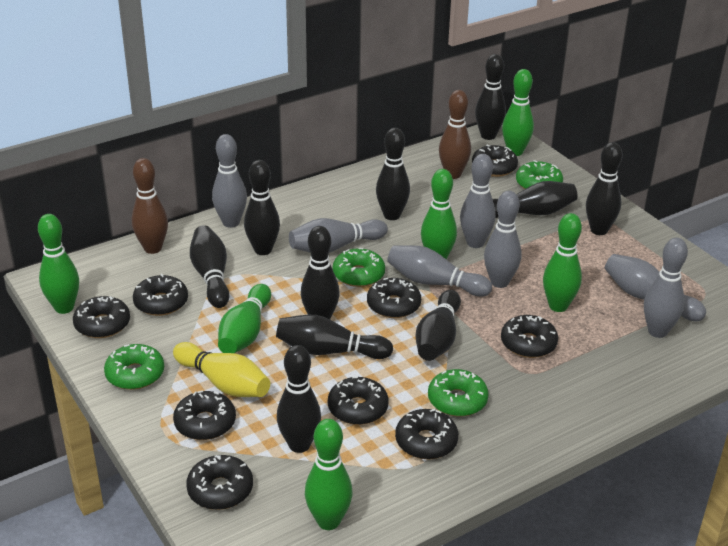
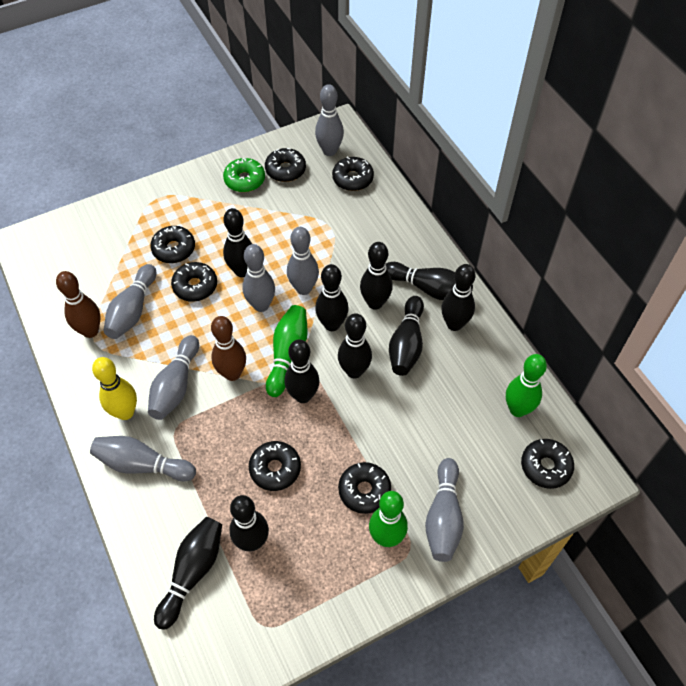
black donut: [73,296,130,338] [133,274,188,316] [173,390,236,440] [186,455,253,510] [328,376,389,425] [367,278,421,318] [395,409,458,460] [472,144,518,177] [501,315,558,358] = 9 -> [150,226,195,263] [171,262,217,302] [249,441,301,491] [265,148,306,182] [332,157,374,191] [338,462,391,514] [521,439,574,489] = 7
green bowling pin: [38,214,79,314] [218,284,271,353] [305,419,352,530] [421,169,457,259] [502,69,534,156] [543,213,582,312] = 6 -> [266,305,308,397] [369,491,408,547] [506,354,547,417] = 3
green donut: [104,344,164,390] [333,248,385,287] [428,369,489,417] [516,160,563,189] = 4 -> [223,158,265,192] = 1

